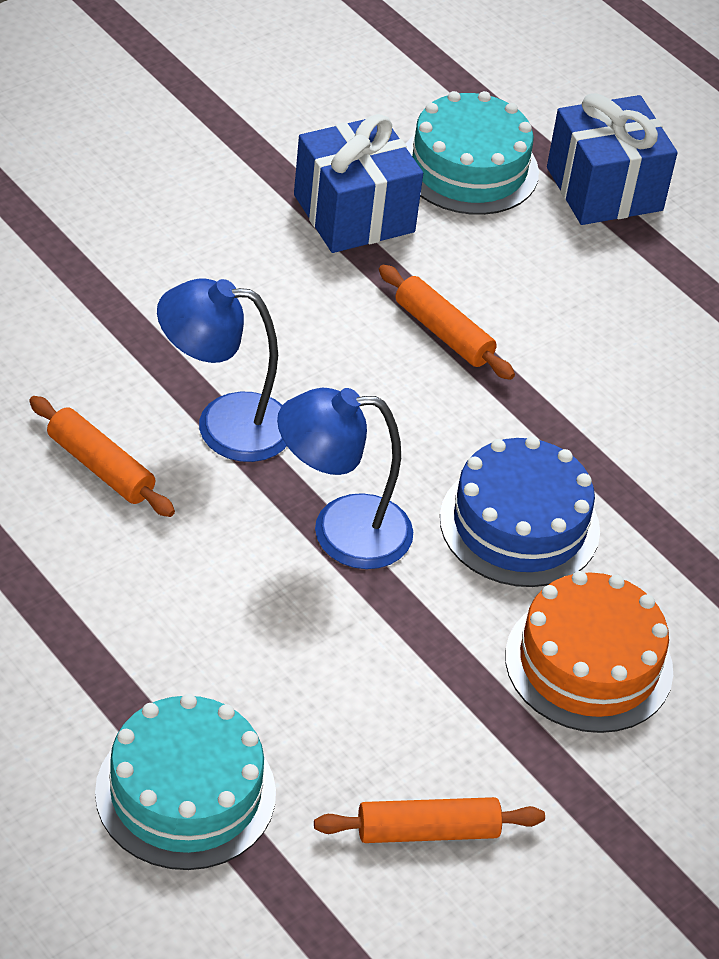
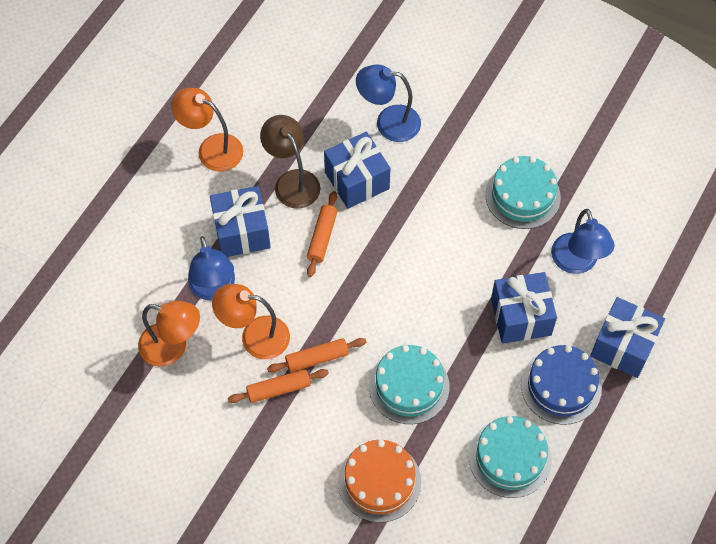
blue gift: [294,114,423,253] [547,93,678,225] = 2 -> [210,186,271,257] [324,132,390,209] [491,272,557,344] [590,297,665,378] = 4
blue lamp: [157,278,287,462] [277,388,413,569] = 2 -> [188,236,235,300] [356,65,421,142] [551,209,614,274] = 3
brown lamp: none = 0 -> [260,115,320,209] = 1
orange lamp: none = 0 -> [138,301,200,367] [171,88,243,172] [212,284,290,359] = 3
turquoise cake: [95,694,276,870] [406,91,539,215] = 2 -> [369,345,450,424] [469,416,552,498] [485,156,561,229] = 3

